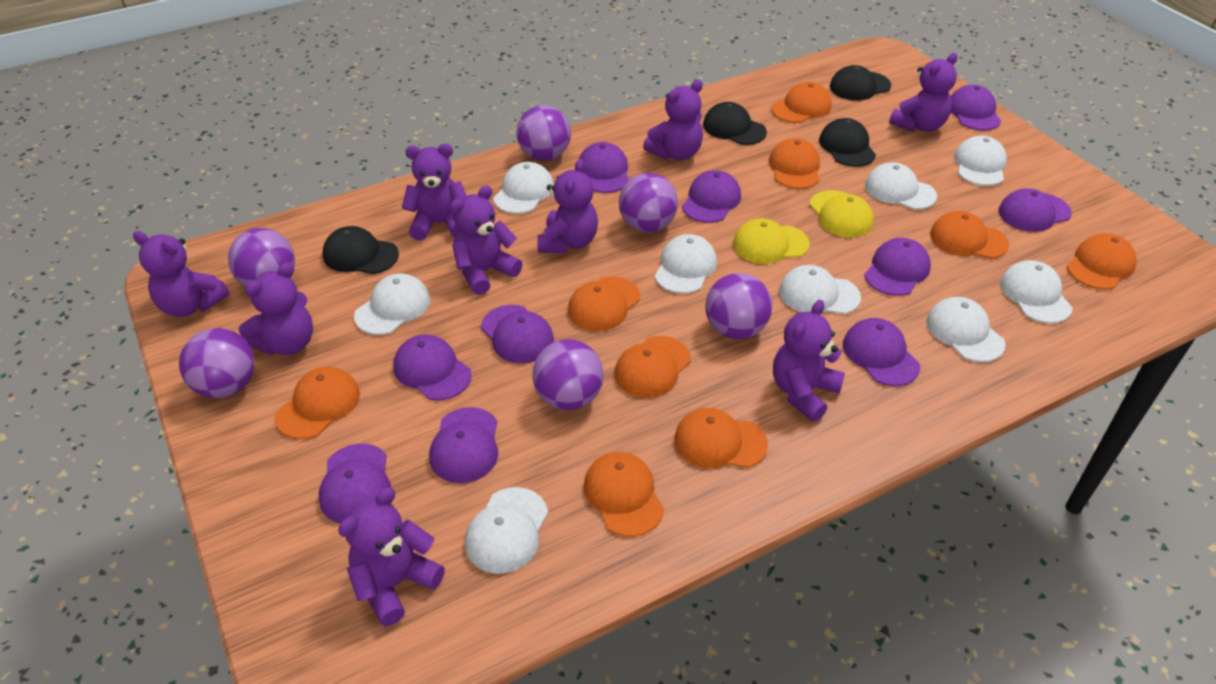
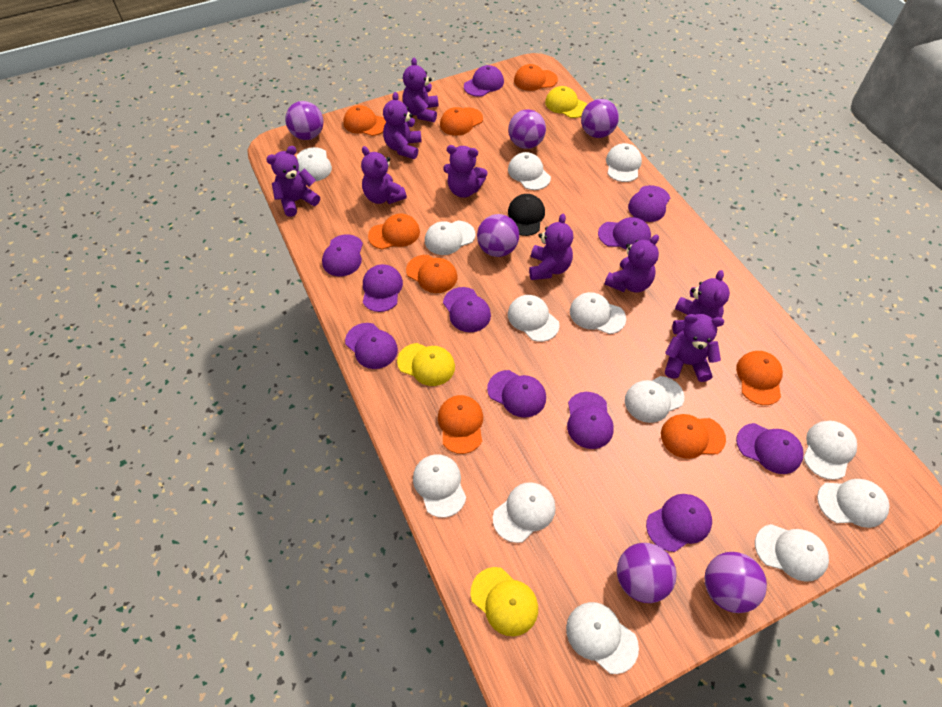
black cap: [322,226,399,274] [703,102,767,145] [819,118,876,167] [830,65,891,101] = 4 -> [508,194,545,236] = 1
orange cap: [275,367,360,439] [568,277,640,331] [584,452,664,537] [615,336,691,398] [674,408,768,468] [769,138,820,189] [771,82,832,123] [930,211,1009,259] [1067,233,1136,290] = 9 -> [343,105,386,136] [368,213,420,249] [406,255,457,293] [438,395,483,454] [440,107,483,136] [514,64,558,91] [661,414,726,459] [736,351,783,405] = 8
purple cap: [319,444,391,524] [393,334,472,400] [429,407,498,483] [481,305,554,363] [579,142,629,193] [682,170,741,223] [843,318,920,386] [864,238,931,296] [951,85,1002,131] [998,189,1072,232] = 10 -> [322,234,363,276] [345,323,398,369] [363,264,403,312] [443,287,491,332] [464,65,504,97] [487,370,546,418] [567,392,614,449] [598,217,651,249] [628,185,670,222] [646,494,712,552] [736,423,804,474] = 11
white cap: [354,273,430,335] [465,487,548,574] [493,162,554,214] [655,234,717,294] [779,265,861,314] [865,162,937,210] [926,297,1006,362] [954,136,1007,186] [1000,260,1073,323] = 9 -> [297,147,332,182] [413,454,466,518] [425,221,476,255] [493,482,556,543] [508,152,551,190] [508,295,560,342] [566,602,639,674] [570,292,626,334] [606,143,642,182] [625,376,684,423] [755,524,829,582] [803,421,857,480] [817,479,889,528] = 13
yellow cap: [733,218,810,264] [809,190,874,238] = 2 -> [397,343,455,386] [471,567,538,636] [545,86,587,118] = 3

